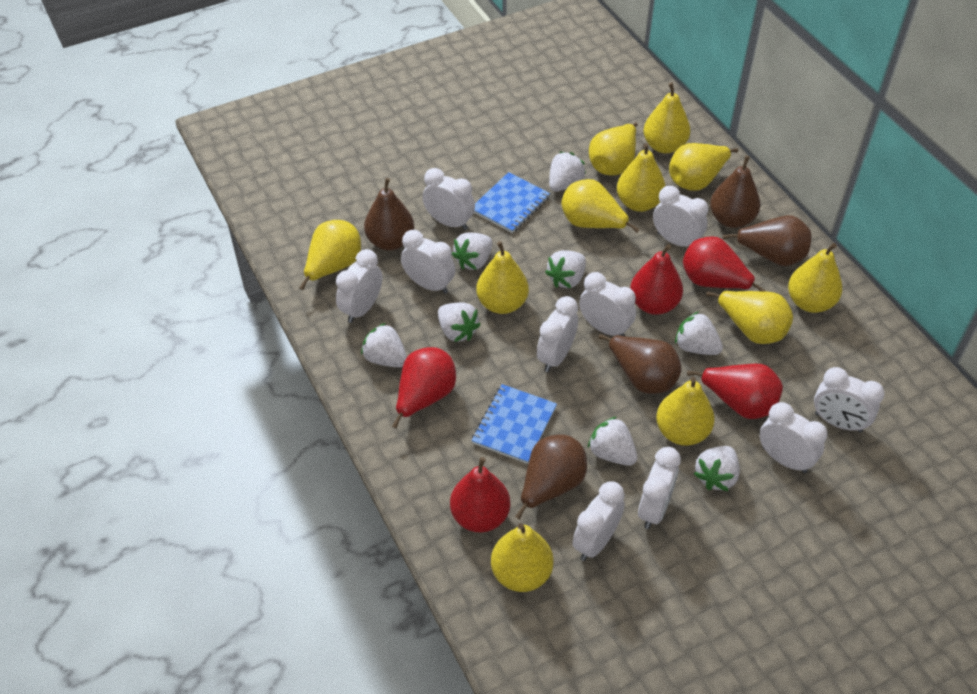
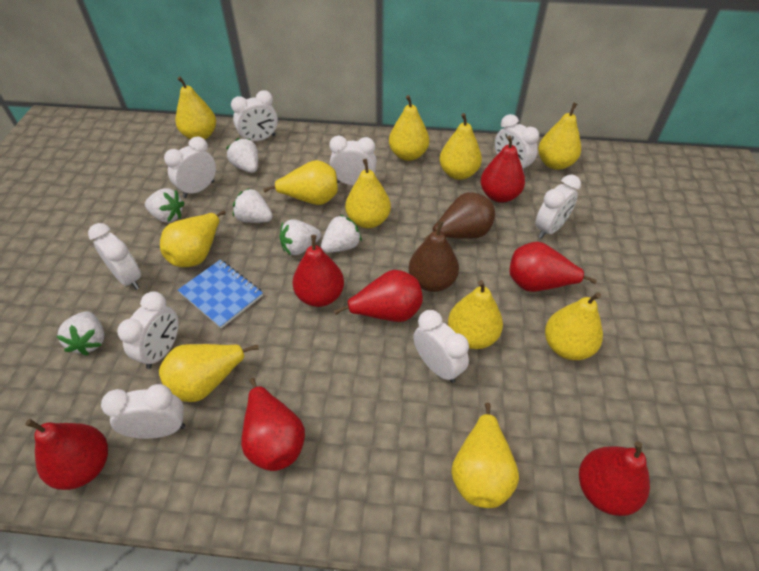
blue notebook: [471,384,557,464] [474,172,550,233] = 2 -> [178,260,263,328] = 1
brown pear: [364,178,414,251] [515,434,587,519] [598,334,682,394] [710,156,760,228] [723,215,811,266] = 5 -> [409,220,459,292] [423,192,495,241] = 2
red pear: [392,347,456,429] [450,457,510,532] [630,244,683,315] [683,236,766,292] [687,364,783,419] = 5 -> [25,419,108,490] [241,378,305,471] [292,235,344,307] [334,270,423,322] [481,136,525,203] [509,242,597,292] [579,442,650,516] = 7
white clock: [336,249,382,323] [401,230,455,294] [422,168,475,230] [537,296,578,372] [572,482,625,561] [579,272,636,336] [638,447,681,529] [653,186,708,247] [759,402,828,473] [814,367,885,432] = 10 -> [88,223,141,290] [101,384,185,439] [117,291,179,369] [164,136,216,198] [231,90,278,141] [329,136,377,185] [413,310,469,383] [495,114,539,175] [535,175,581,239] = 9
white strawberry: [361,323,407,367] [438,302,481,342] [452,232,492,270] [545,250,586,288] [549,152,586,192] [588,417,637,466] [675,311,723,355] [694,446,740,491] = 8 -> [56,311,105,356] [145,188,185,223] [226,138,258,173] [233,188,273,223] [280,219,321,255] [321,214,362,253] = 6

